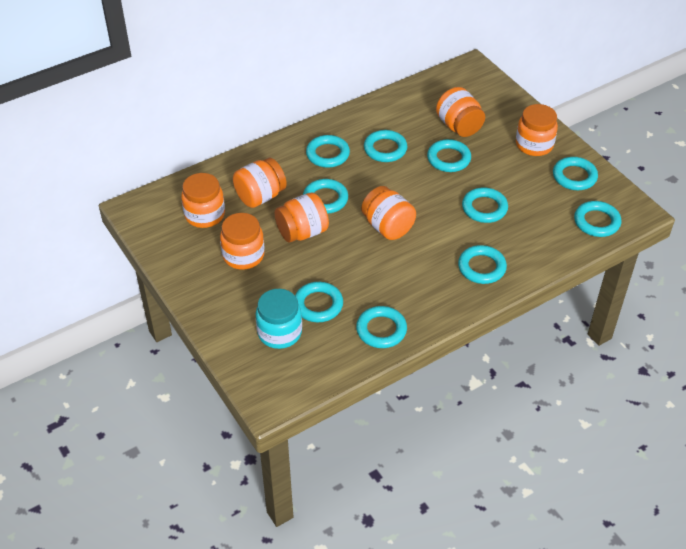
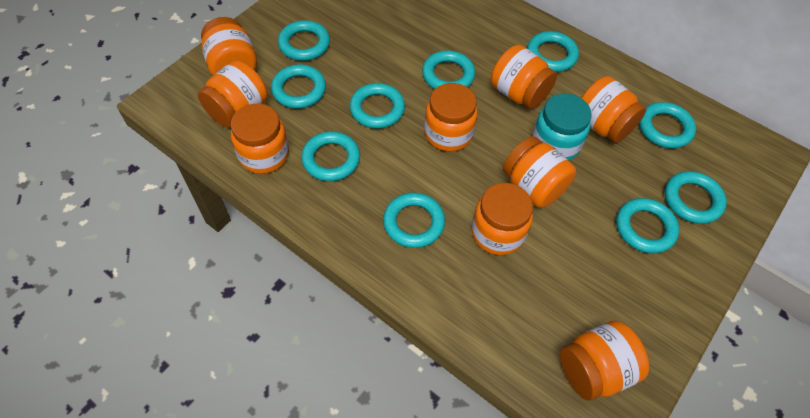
orange jar: [181,173,225,228] [220,213,265,270] [233,158,287,208] [275,193,329,242] [361,186,416,240] [436,87,485,137] [516,104,558,156] = 7 -> [198,60,267,128] [201,17,257,76] [231,104,289,174] [424,83,478,151] [472,183,533,255] [491,45,557,109] [503,136,576,208] [560,321,649,401] [581,76,646,143] = 9

